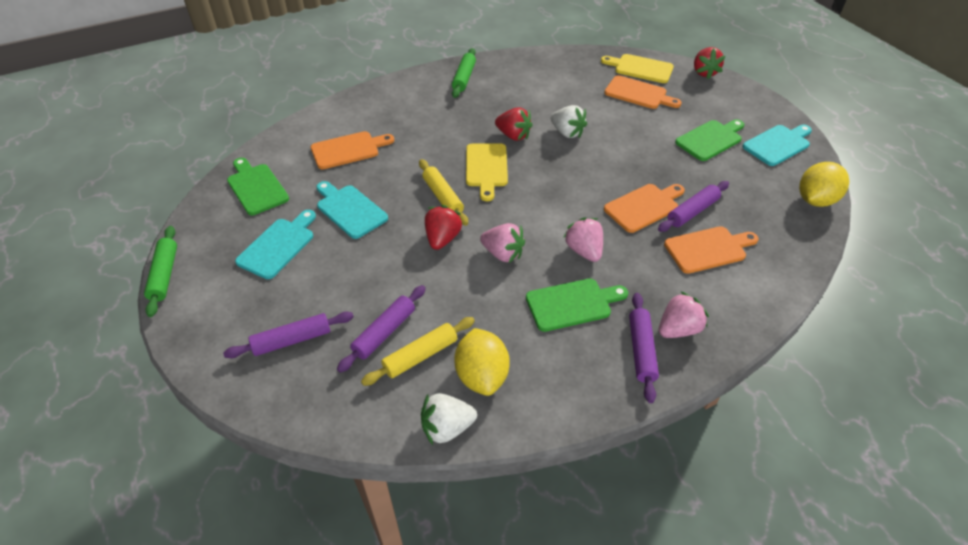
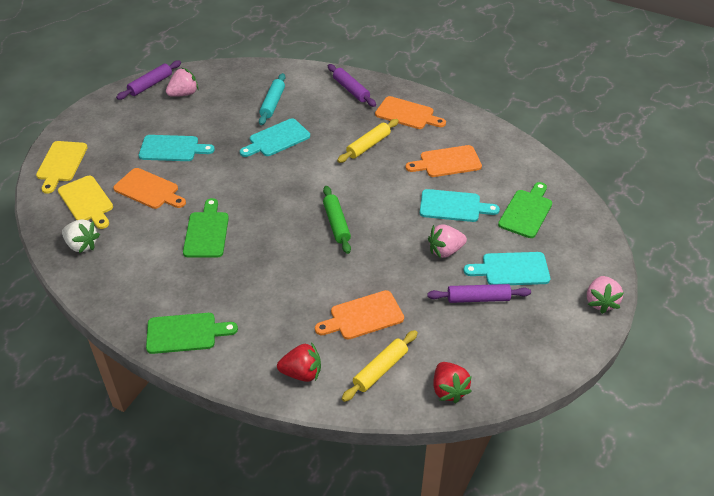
green rolling pin: [144,226,177,317] [452,48,476,98] = 2 -> [323,186,351,254] = 1
purple rolling pin: [223,311,354,358] [337,285,426,373] [629,293,659,403] [658,181,729,232] = 4 -> [116,60,181,100] [328,64,376,107] [427,284,531,303] = 3
red strawberry: [425,205,463,250] [495,107,532,141] [694,47,725,79] = 3 -> [277,342,321,382] [433,362,472,403] = 2
turquoise cutting board: [235,210,316,279] [317,181,388,239] [742,125,812,166] = 3 -> [139,135,215,161] [240,118,310,157] [420,189,500,222] [464,252,550,285] = 4
turquoise rolling pin: none = 0 -> [259,73,285,125] = 1
white strawberry: [421,393,477,445] [551,105,587,138] = 2 -> [62,219,100,253] = 1
yellow lemon: [454,328,510,396] [799,162,849,207] = 2 -> none = 0

